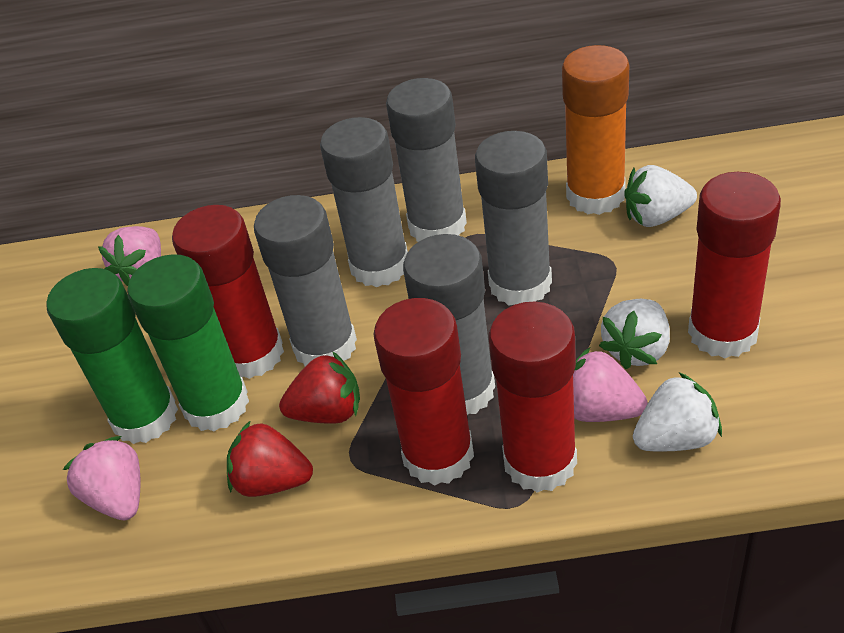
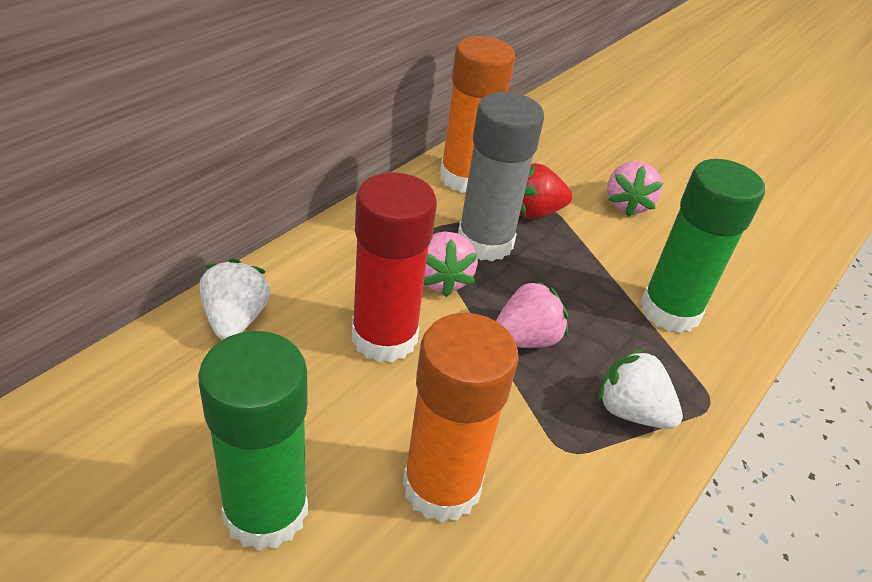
grey glue stick: [254,195,357,366] [320,117,408,287] [386,78,467,242] [403,234,495,415] [475,131,552,306] = 5 -> [458,92,544,261] = 1
orange glue stick: [562,45,629,215] = 1 -> [403,313,519,523] [440,36,515,193] = 2
red glue stick: [172,205,284,379] [373,298,474,486] [489,301,577,493] [688,172,781,358] = 4 -> [352,172,437,362] = 1
red strawberry: [227,420,313,497] [279,351,360,424] = 2 -> [520,163,573,219] = 1
white strawberry: [599,299,670,369] [624,165,697,227] [633,372,722,451] = 3 -> [199,259,270,340] [598,348,683,429] = 2

